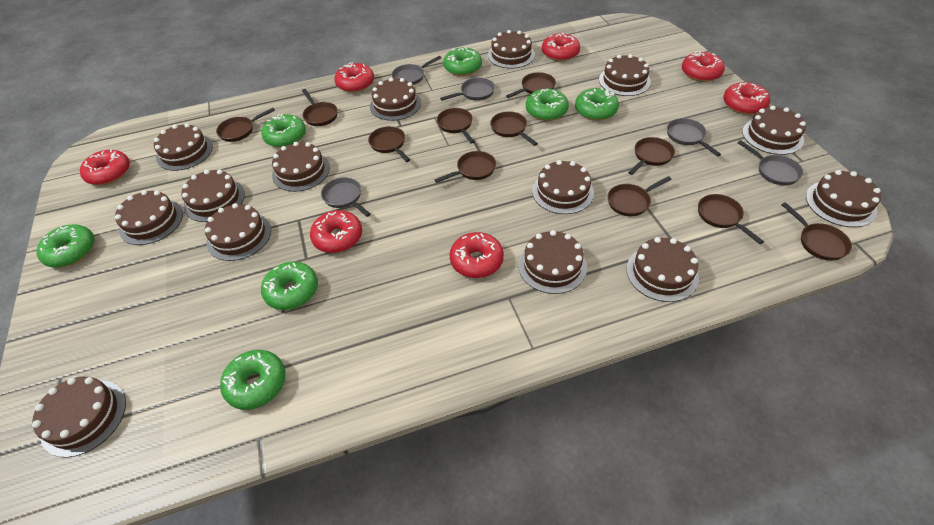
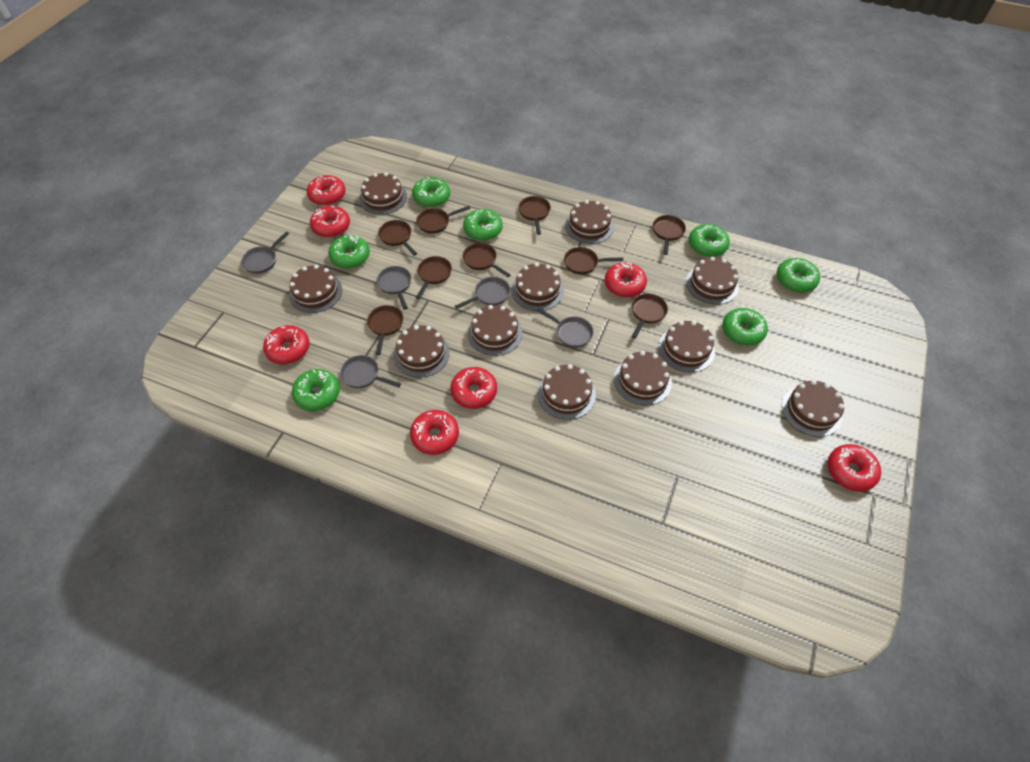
brown cake: [32,377,126,457] [115,190,183,245] [154,123,213,171] [182,169,245,222] [205,203,271,261] [272,142,330,192] [370,78,421,121] [488,30,535,68] [518,230,587,294] [532,160,594,214] [599,54,651,96] [627,237,699,302] [742,106,806,155] [806,170,881,227] = 14 -> [289,265,342,313] [359,172,407,215] [393,325,450,377] [468,305,522,356] [512,263,564,311] [538,364,596,420] [565,200,614,244] [614,351,672,405] [659,321,715,372] [686,257,739,305] [782,380,844,437] = 11
brown pan: [216,108,275,142] [302,89,338,126] [368,126,410,162] [434,151,496,183] [437,108,475,144] [490,111,538,146] [506,72,556,98] [608,176,672,216] [628,137,675,175] [698,194,764,244] [781,202,852,261] = 11 -> [367,305,404,355] [378,220,417,256] [416,206,471,234] [416,256,452,299] [463,243,511,277] [518,196,551,235] [564,247,623,274] [631,294,668,339] [653,215,686,255] = 9

